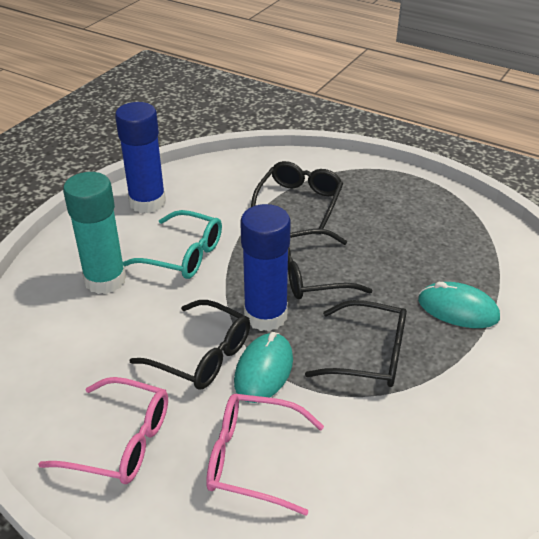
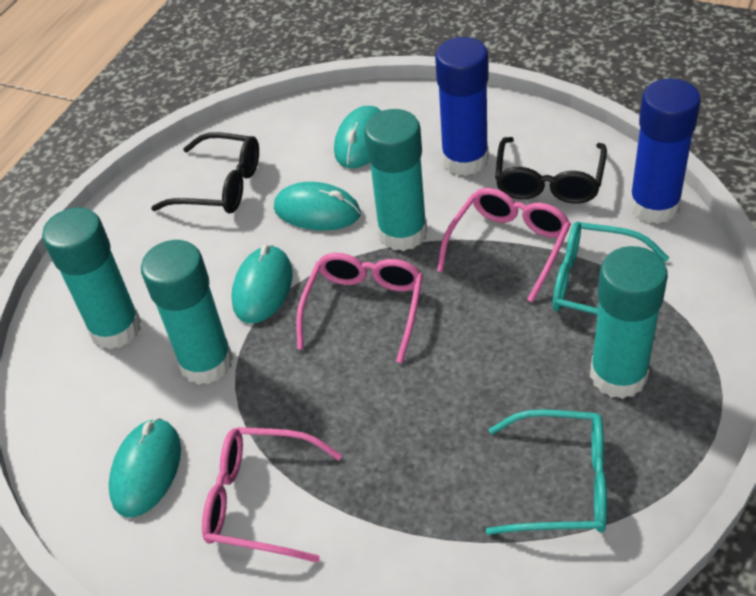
black glasses: [130,300,250,390] [251,161,343,229] [288,229,373,299] [305,300,407,387] = 4 -> [151,132,259,213] [495,137,607,204] = 2
pink glasses: [38,377,168,484] [206,394,324,516] = 2 -> [202,427,342,563] [296,253,423,363] [437,188,571,302] = 3
turquoise glasses: [123,210,222,279] = 1 -> [486,409,607,535] [553,222,669,315] = 2
turquoise glue stick: [63,172,126,294] = 1 -> [42,207,141,349] [141,240,233,385] [364,109,428,251] [590,246,668,399] = 4
turquoise mouse: [234,332,293,403] [418,282,500,328] = 2 -> [109,418,181,518] [231,245,293,323] [274,182,361,230] [334,106,381,168] = 4

